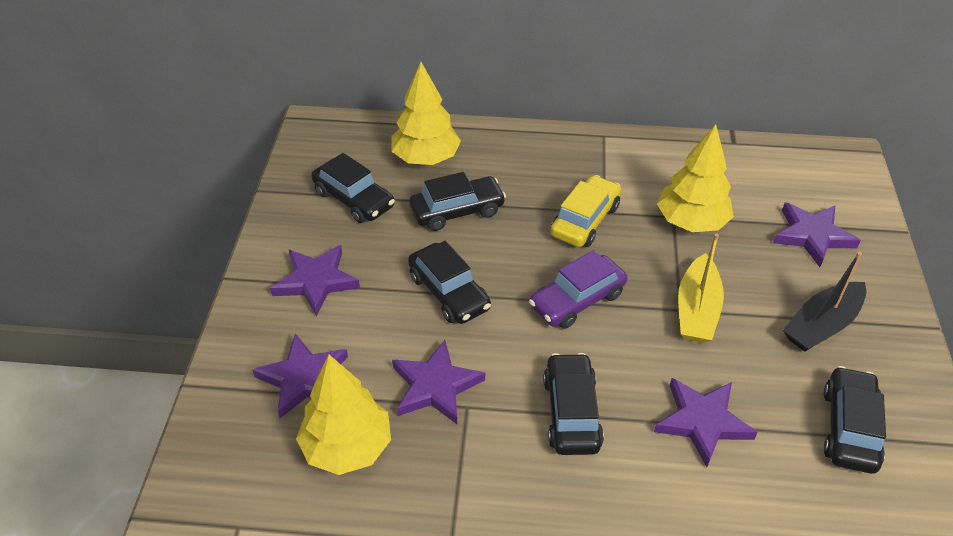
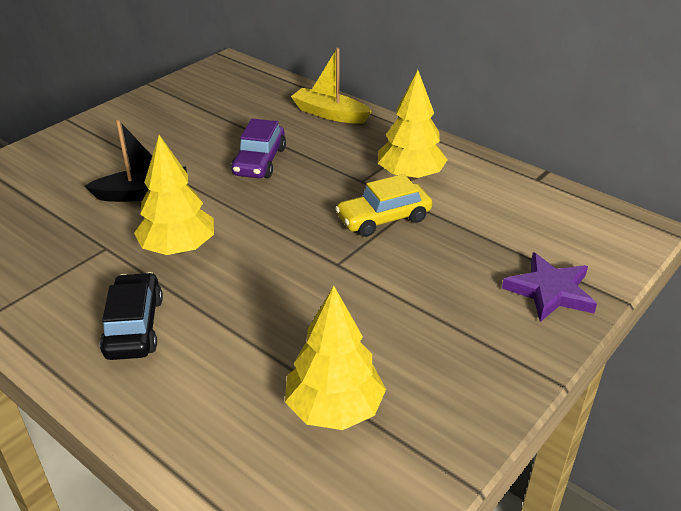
black car: [311,153,395,223] [408,241,491,324] [409,172,506,231] [543,353,604,455] [824,366,886,474] = 5 -> [100,272,163,360] = 1
purple star: [252,334,348,418] [270,245,360,316] [392,340,485,424] [654,378,758,467] [773,203,861,267] = 5 -> [502,252,597,322] = 1

